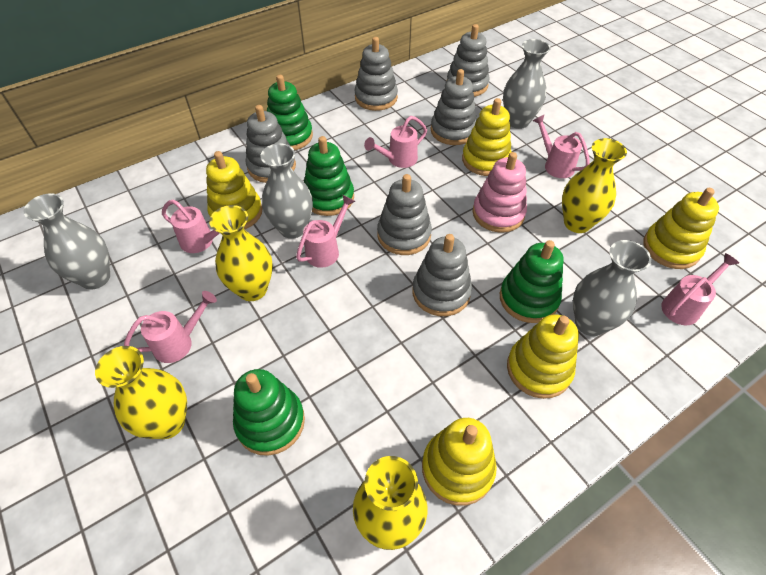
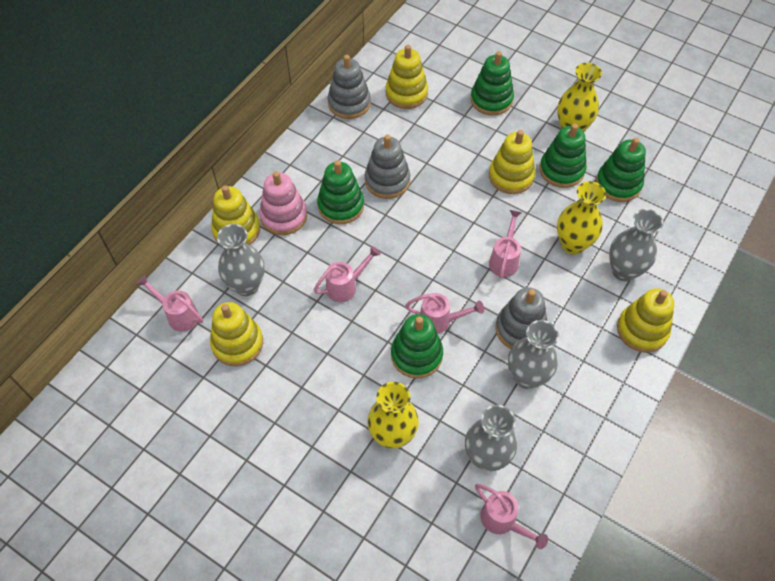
green stacking toy: [233,369,305,456] [267,75,313,150] [304,136,354,216] [500,240,564,323] = 4 -> [317,160,364,224] [391,314,443,378] [470,51,514,116] [540,124,586,188] [596,138,646,202] = 5
grey stacking toy: [245,105,296,183] [354,37,398,111] [377,174,432,255] [412,234,472,316] [430,69,477,145] [447,24,490,97] = 6 -> [328,55,371,119] [364,134,410,199] [495,288,547,349] = 3
pink watering can: [124,291,217,363] [162,199,220,253] [296,195,356,268] [364,116,427,168] [533,115,590,178] [661,253,739,325] = 6 -> [136,275,203,332] [314,246,381,302] [405,293,484,334] [475,484,548,549] [489,210,522,278] = 5
yellow vase: [95,346,187,439] [209,205,273,301] [353,456,427,550] [562,138,627,233] = 4 -> [367,382,419,449] [557,63,602,132] [557,181,606,255] = 3

